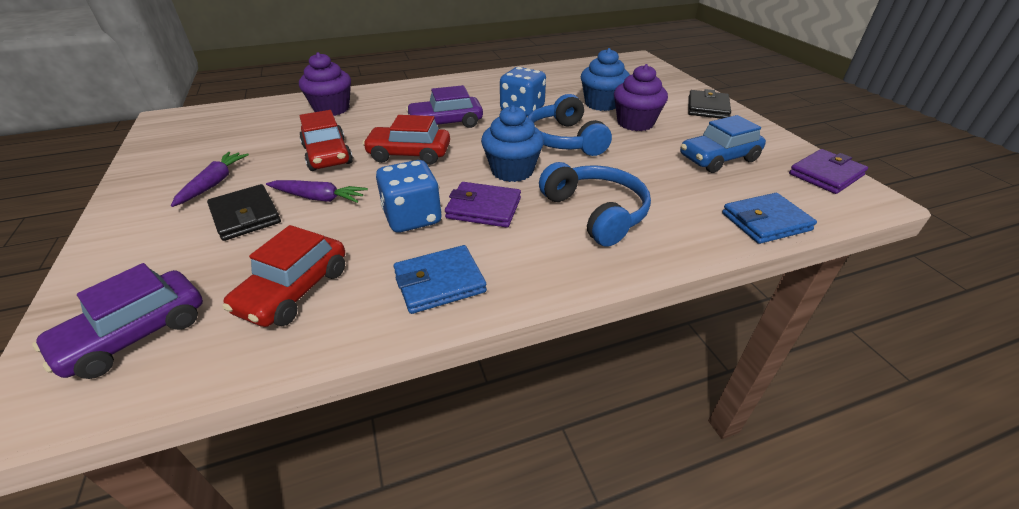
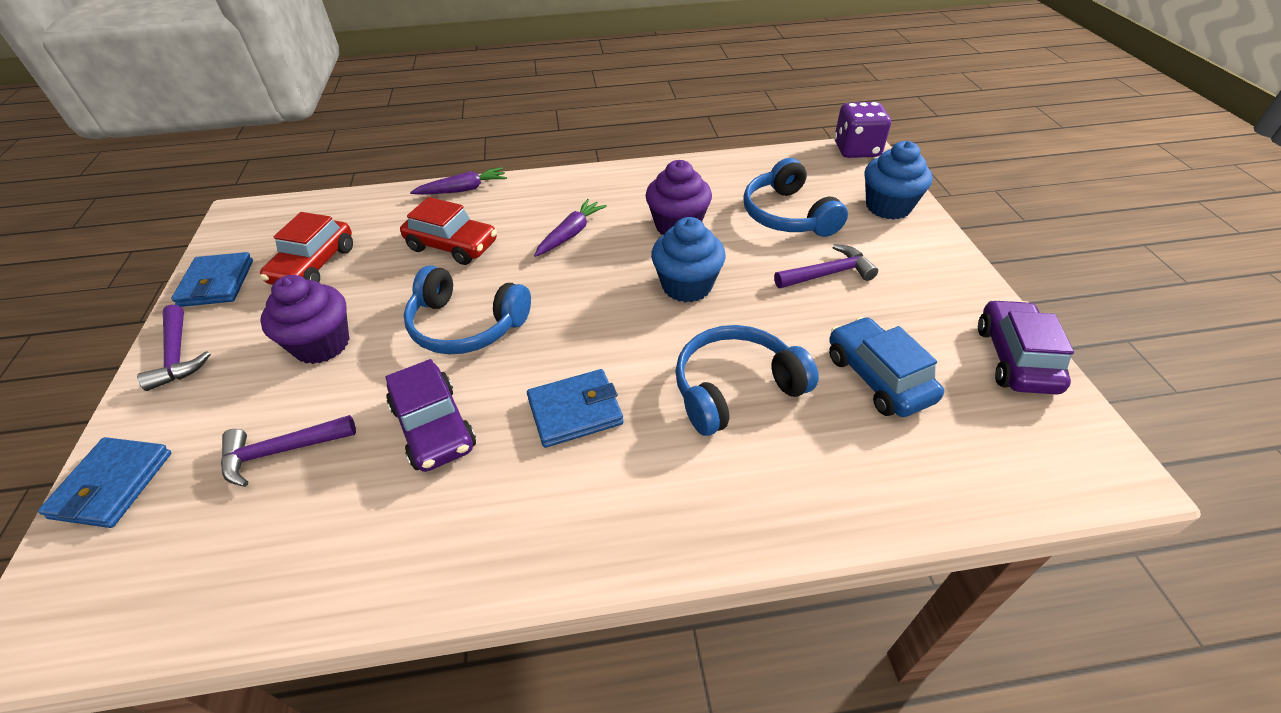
black wallet: [207,184,281,241] [688,89,731,119] = 2 -> none = 0
blue dice: [376,160,442,232] [500,67,546,117] = 2 -> none = 0
blue headphones: [528,94,612,156] [539,162,651,247] = 2 -> [404,266,531,354] [675,325,819,436] [743,158,848,237] = 3
blue wallet: [394,245,487,314] [722,193,817,244] = 2 -> [38,437,171,528] [171,252,253,307] [527,369,623,448] = 3
purple dice: none = 0 -> [834,102,891,158] = 1
purple hammer: none = 0 -> [137,304,211,391] [221,415,356,487] [774,244,878,288] = 3
purple wallet: [445,182,521,228] [789,149,868,194] = 2 -> none = 0
red car: [222,225,345,327] [299,110,353,171] [362,115,450,165] = 3 -> [260,212,353,285] [400,197,497,265] = 2

